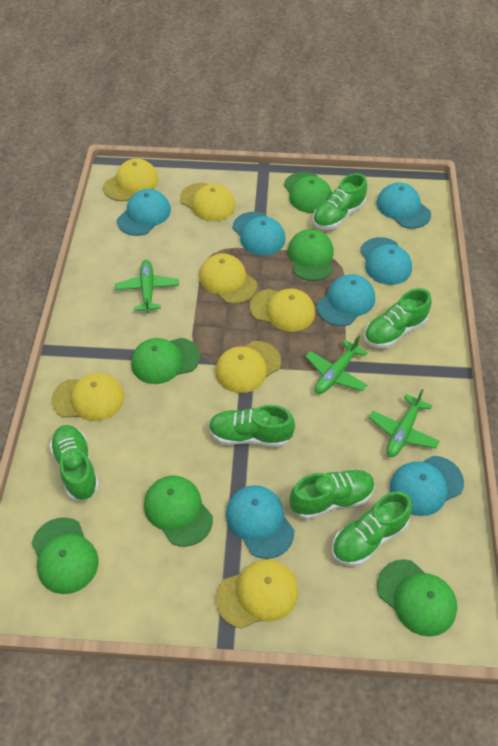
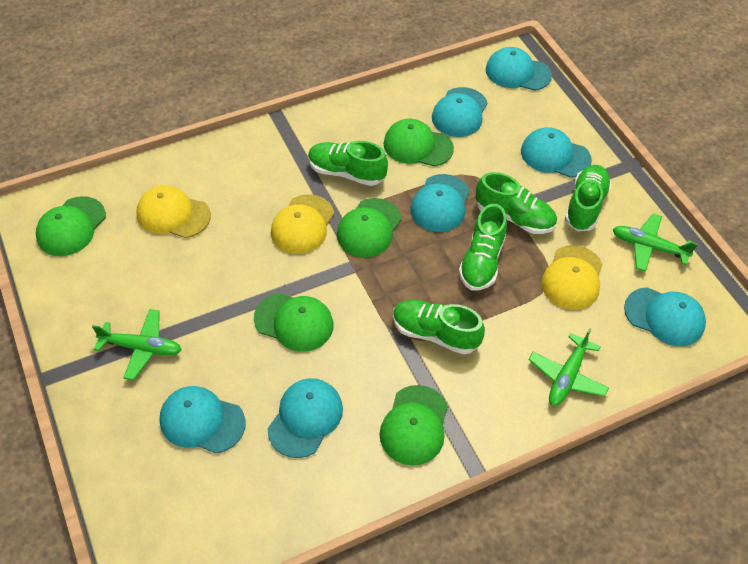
green cap: [32,517,99,594] [131,338,200,384] [144,476,213,547] [284,172,332,213] [288,229,334,281] [377,559,457,637] = 6 -> [36,196,106,256] [254,293,333,351] [337,198,402,257] [380,385,448,465] [383,119,454,167] = 5
green shoe: [49,425,99,501] [208,405,295,447] [289,469,375,520] [313,173,367,230] [332,491,412,566] [364,288,432,348] = 6 -> [308,141,388,186] [393,300,485,355] [459,204,507,290] [476,172,557,234] [565,165,612,231] = 5
yellow cap: [52,373,124,421] [103,159,159,201] [180,183,235,221] [199,253,257,304] [215,341,281,393] [216,560,298,629] [250,289,315,332] = 7 -> [136,185,211,238] [271,194,334,254] [541,245,603,310] = 3

